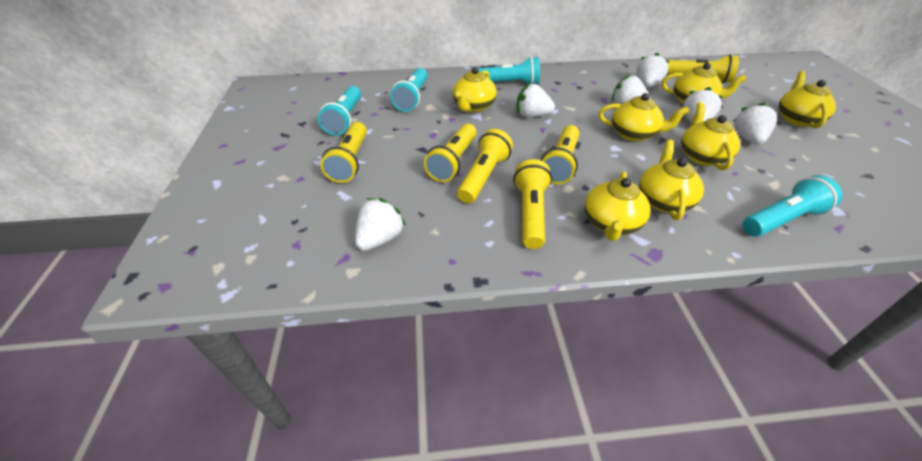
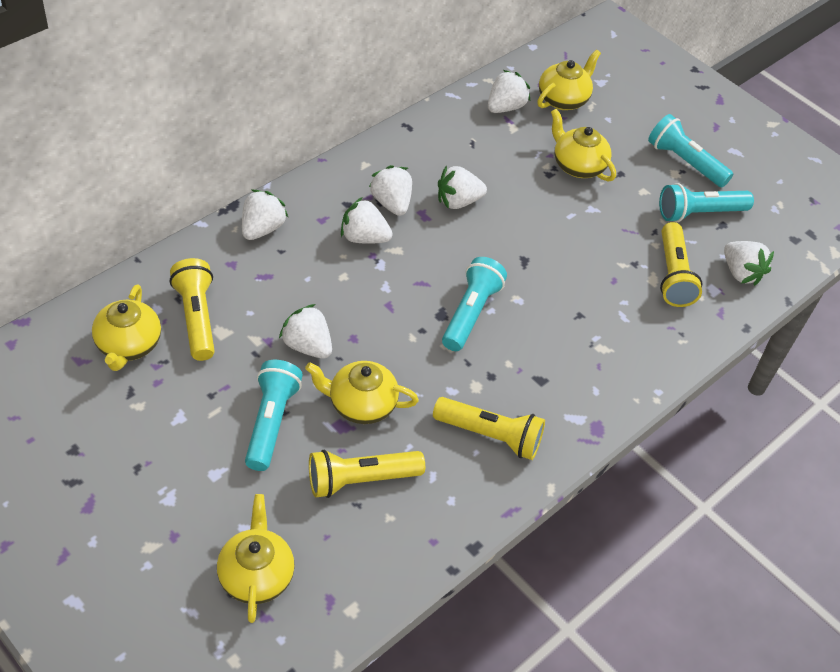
white strawberry: [355,198,406,251] [517,83,555,117] [612,74,650,105] [636,53,670,88] [683,87,722,123] [732,102,777,145] = 6 -> [242,190,289,240] [279,304,332,359] [341,197,393,244] [369,165,412,216] [438,165,487,209] [488,70,530,113] [724,241,774,286] = 7
yellow flashlight: [320,122,367,183] [424,124,477,182] [457,129,513,203] [513,159,552,249] [541,125,580,184] [666,54,739,83] = 6 -> [170,258,215,361] [309,450,425,498] [433,397,545,460] [660,222,702,307] = 4
yellow teapot: [452,67,497,112] [585,171,650,241] [598,93,689,142] [639,140,704,220] [662,63,746,104] [681,102,740,170] [778,71,836,128] = 7 -> [92,284,161,371] [217,494,295,623] [305,361,419,424] [537,50,601,110] [551,108,616,181] = 5

